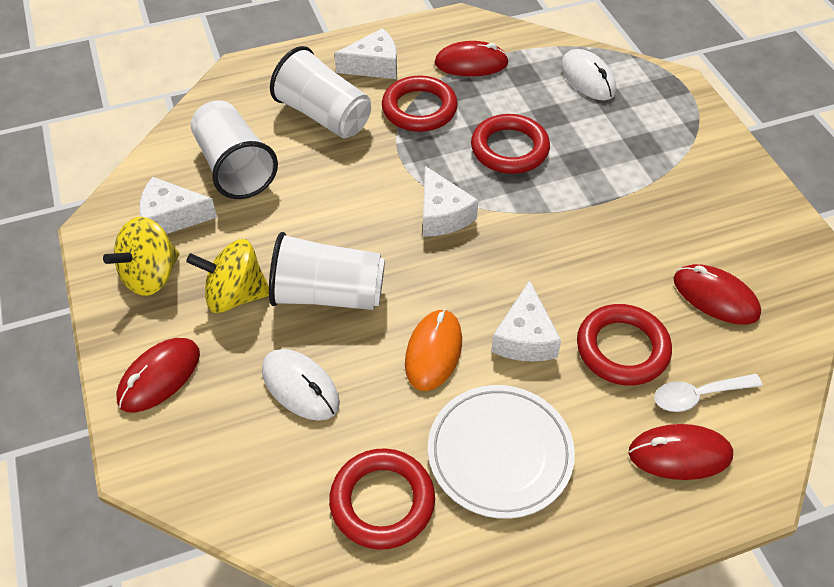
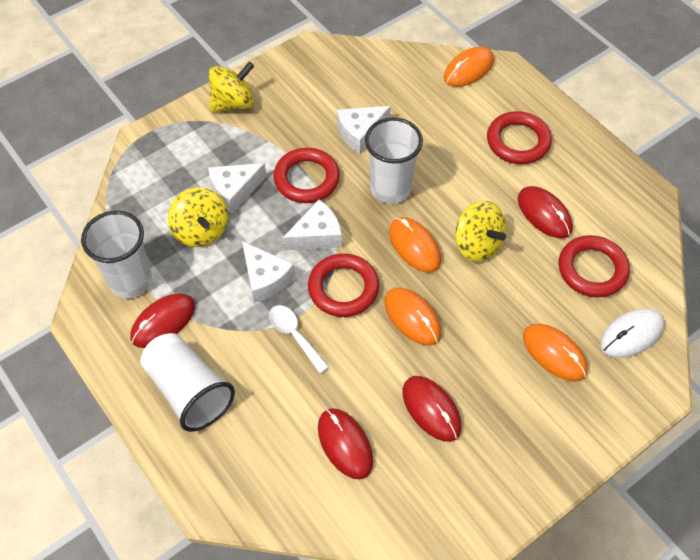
orange mouse: [405,309,462,391] = 1 -> [384,288,441,346] [389,217,441,273] [444,47,494,87] [523,324,588,382] = 4
white mouse: [262,349,340,421] [561,49,616,100] = 2 -> [600,308,664,358] = 1
white plate: [428,385,575,519] = 1 -> none = 0
yellow spinning top: [103,217,179,296] [186,239,269,313] = 2 -> [168,187,228,247] [209,62,254,112] [455,201,506,262] = 3

